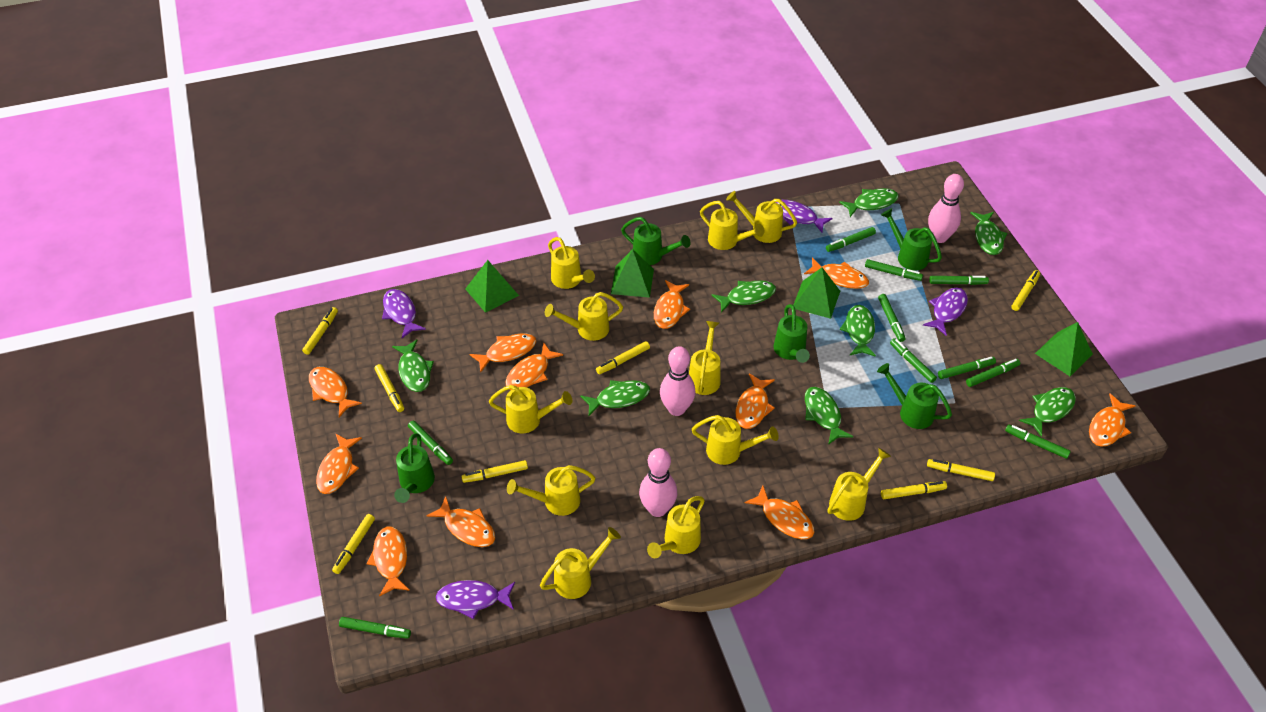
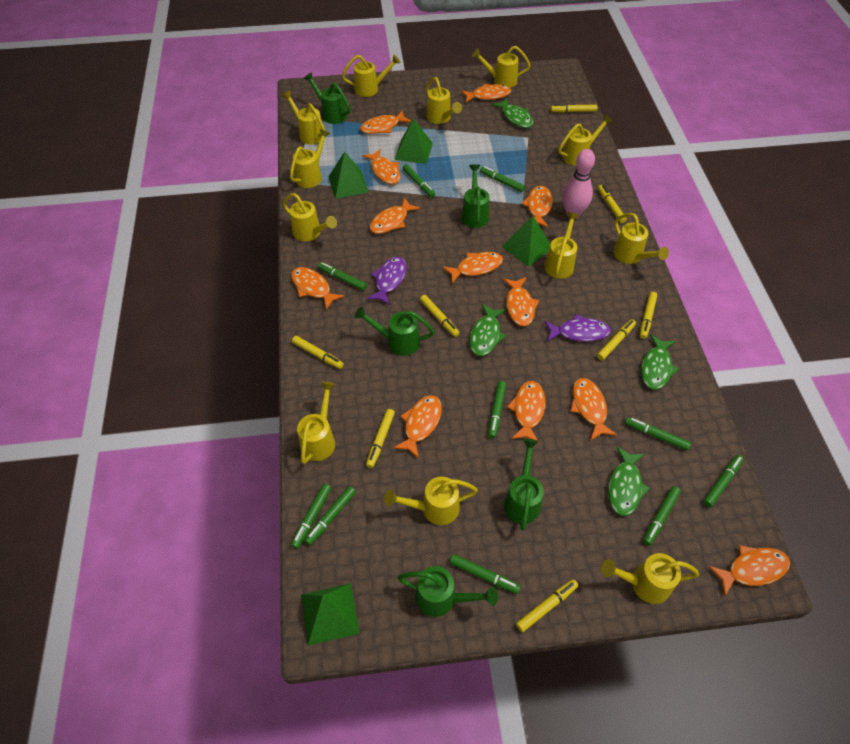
green fish: [392,339,434,392] [580,380,650,416] [712,280,776,313] [805,387,853,445] [839,188,899,217] [840,305,876,357] [970,212,1007,255] [1019,387,1076,437] = 8 -> [470,304,506,356] [492,98,533,128] [608,447,650,516] [641,334,679,390] = 4
orange fish: [309,367,362,417] [316,433,362,494] [366,526,410,596] [427,497,495,547] [470,333,536,373] [505,342,563,390] [654,280,690,329] [736,373,775,429] [745,485,815,539] [804,257,869,289] [1089,393,1136,447] = 11 -> [291,267,344,310] [360,110,411,134] [362,149,400,184] [370,197,420,234] [393,395,442,459] [442,252,503,284] [461,84,511,102] [503,277,539,326] [507,381,545,444] [521,186,553,227] [571,378,617,440] [708,545,790,596] = 12
pink bowling pin: [639,448,677,517] [660,346,695,416] [928,174,964,243] = 3 -> [562,149,595,218] = 1
purple fish: [382,289,426,338] [436,580,515,619] [776,200,833,232] [923,288,968,336] = 4 -> [366,257,407,305] [544,314,611,342] = 2
yellow watering can: [489,385,572,433] [507,465,595,516] [540,527,621,599] [545,292,623,341] [548,237,595,289] [647,496,705,558] [689,321,720,395] [692,415,779,465] [700,201,765,250] [726,191,797,243] [827,448,891,521] = 11 -> [282,91,326,145] [283,193,337,241] [290,129,330,188] [297,381,335,464] [342,55,401,97] [384,476,478,525] [426,77,462,124] [472,46,531,88] [544,212,579,279] [558,114,613,166] [601,553,699,604] [613,213,669,264] = 12

